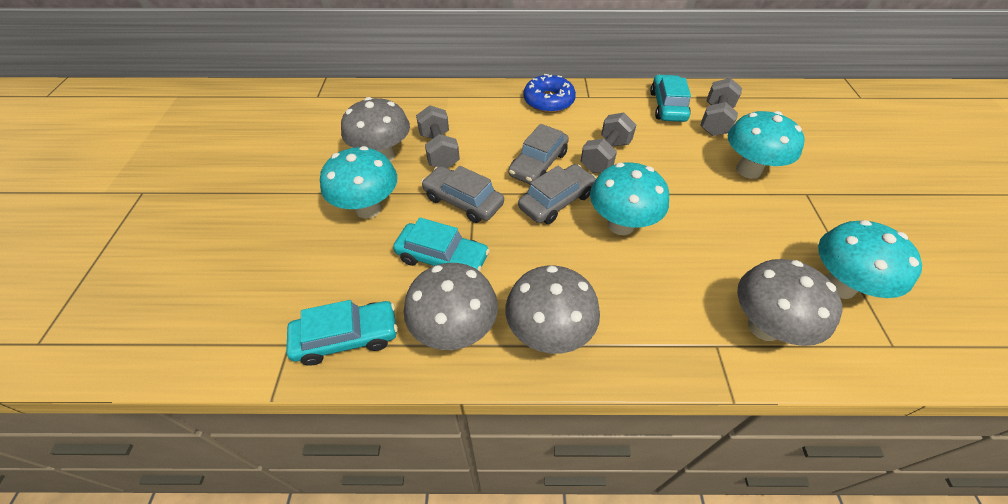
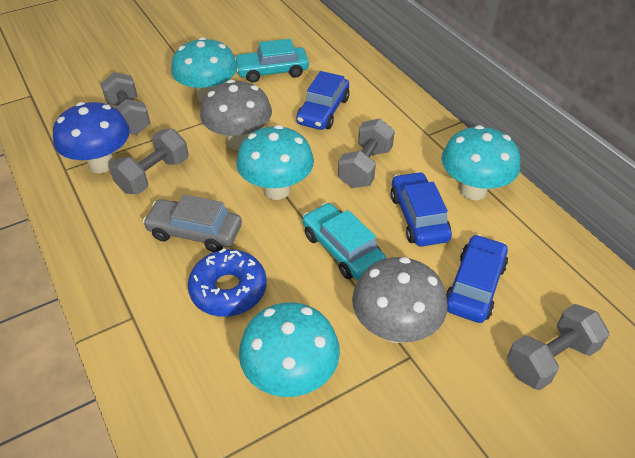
blue car: none = 0 -> [296,71,349,130] [390,172,452,247] [446,234,508,323] = 3
blue mushroom: none = 0 -> [53,102,130,173] = 1
grey car: [421,166,504,223] [508,124,569,185] [518,164,596,224] = 3 -> [143,194,242,252] = 1
grey dumbbell: [416,105,460,168] [581,113,636,173] [700,78,742,136] = 3 -> [100,72,150,135] [109,129,188,194] [338,118,395,188] [507,304,609,390] = 4
grey mushroom: [341,97,410,162] [404,263,498,350] [505,266,600,354] [737,259,842,346] = 4 -> [200,80,272,150] [352,257,448,343] = 2
turquoise car: [286,300,398,366] [393,218,490,271] [650,75,691,122] = 3 -> [235,39,309,83] [303,203,386,280] = 2

